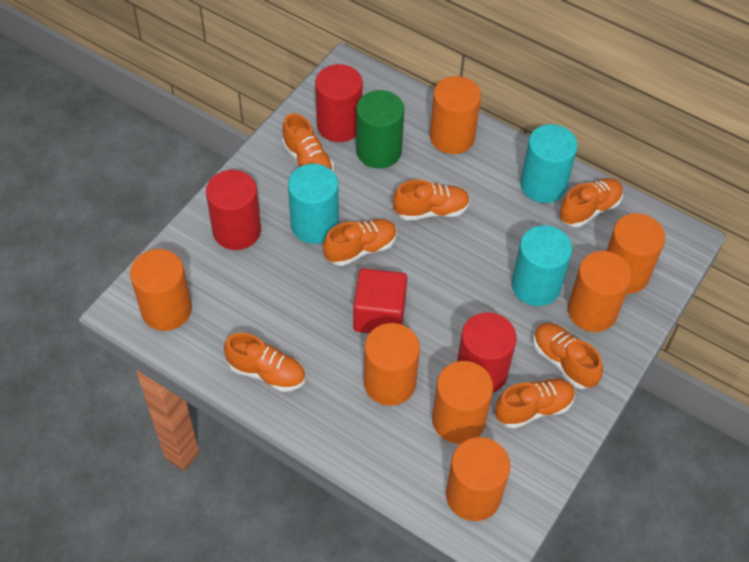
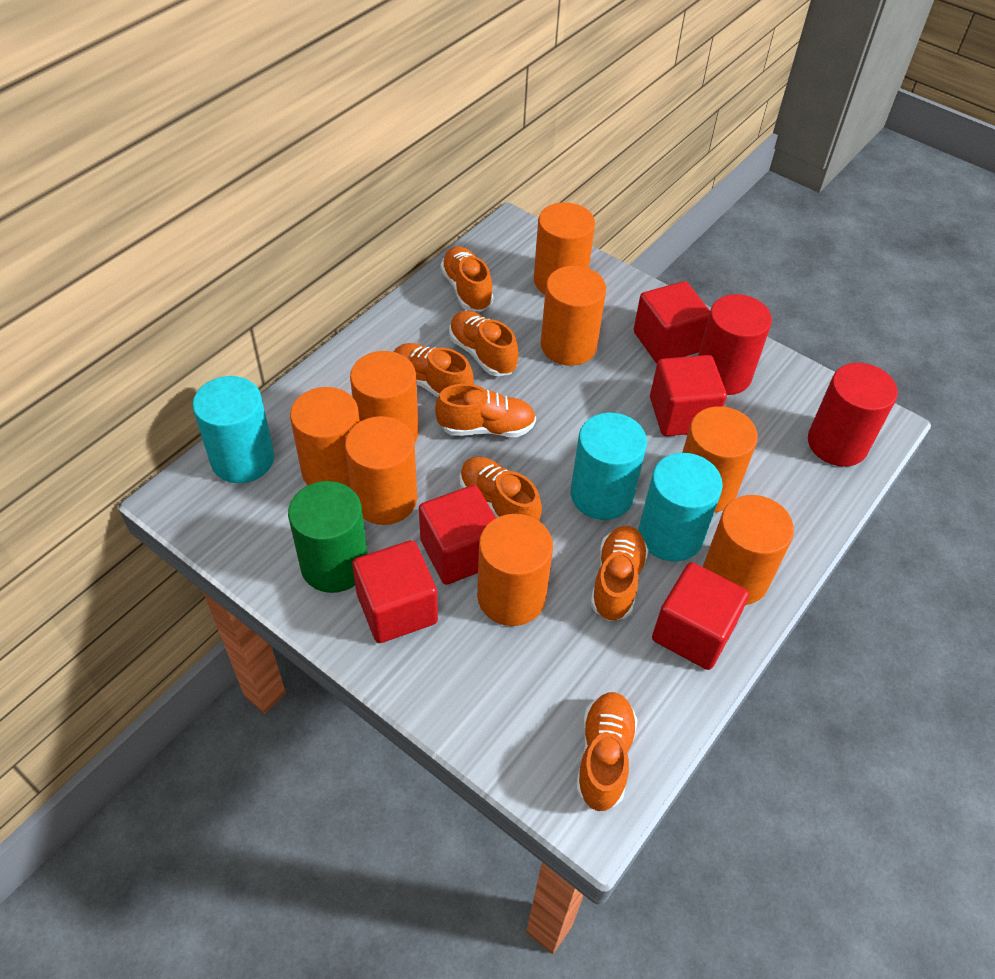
orange cylinder: [130,249,192,331] [364,323,420,406] [430,76,481,154] [432,361,493,444] [446,437,510,521] [568,251,632,332] [606,213,665,294] = 7 -> [290,387,360,488] [345,416,417,525] [350,351,419,443] [477,514,553,626] [534,202,595,294] [541,266,606,366] [682,406,758,513] [703,495,794,605] = 8
red cube: [353,268,407,333] = 1 -> [352,540,438,643] [419,485,496,585] [634,281,710,363] [650,355,727,436] [652,562,749,670] = 5
red cylinder: [206,170,261,250] [315,64,363,142] [457,312,517,393] = 3 -> [698,294,772,395] [808,363,898,467] = 2

